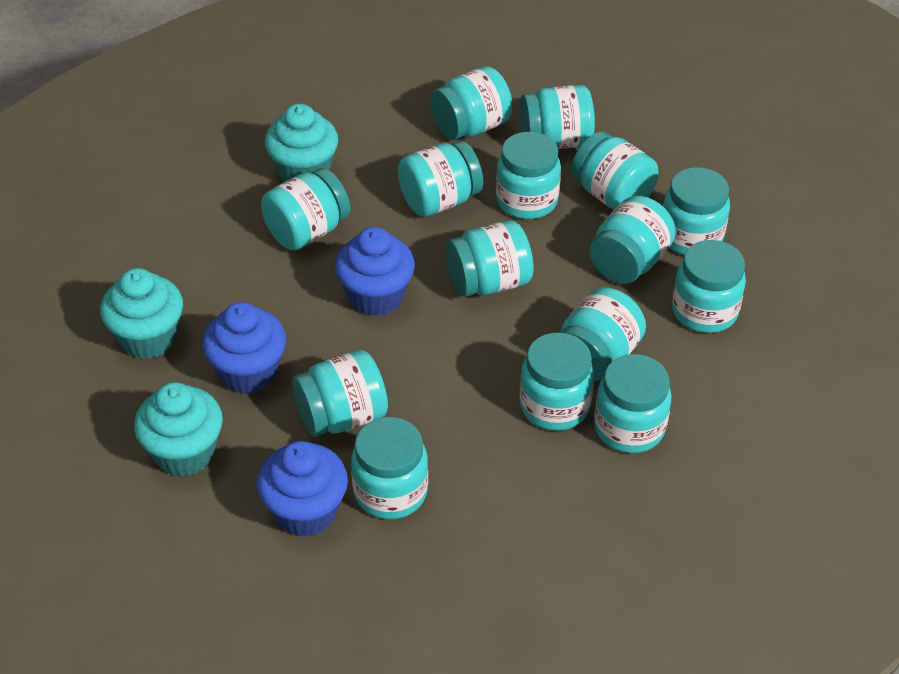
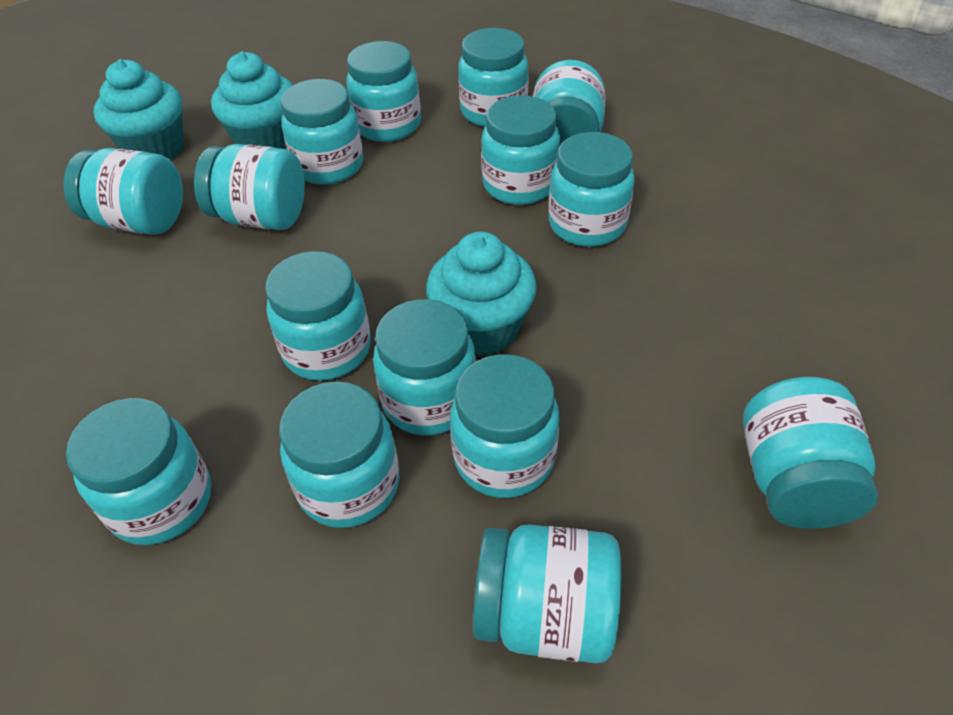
blue cupcake: [202,302,286,394] [257,441,348,537] [335,227,415,316] = 3 -> none = 0

